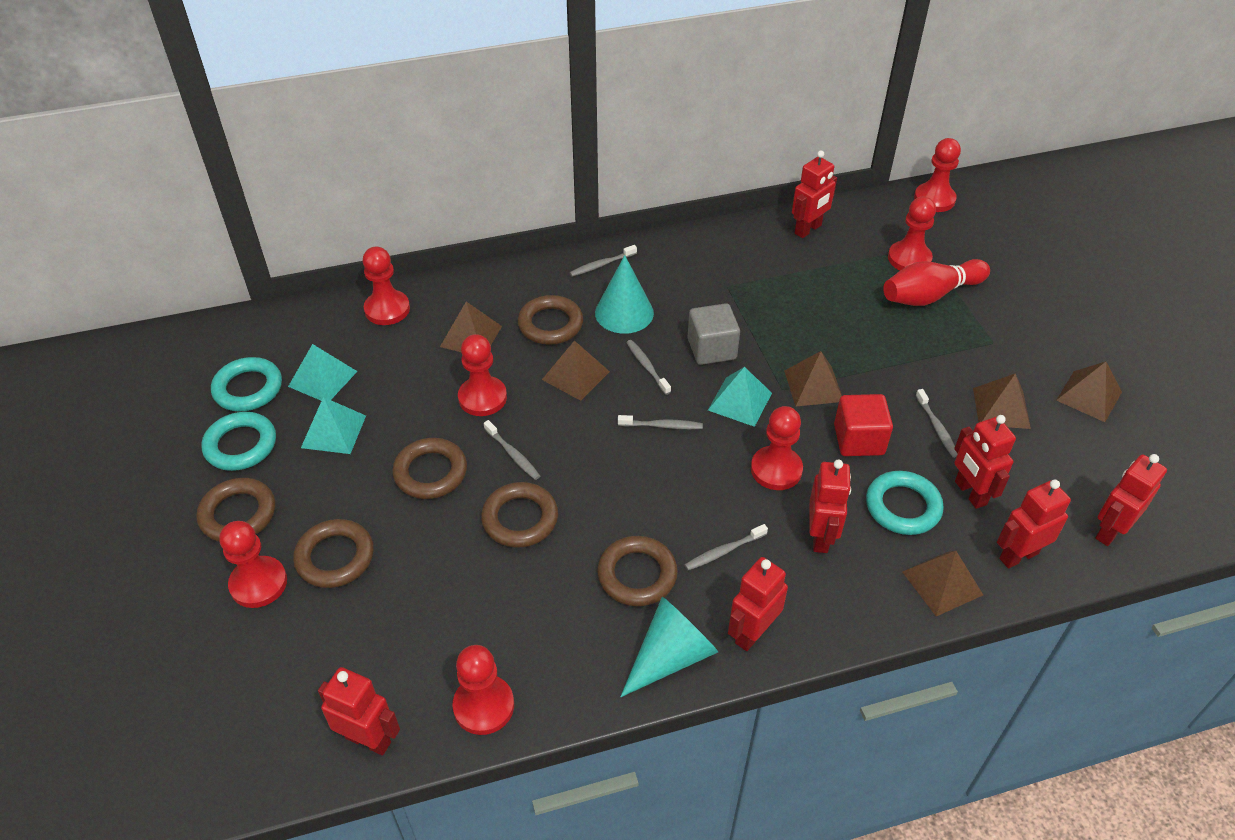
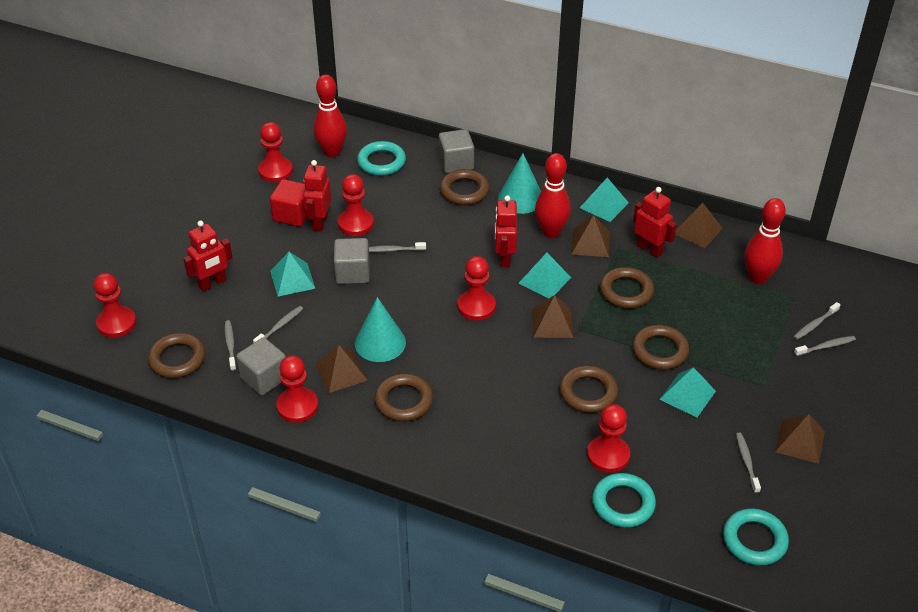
brown pyramid: [440,302,502,352] [542,341,610,401] [784,351,842,406] [903,551,983,616] [973,373,1031,429] [1056,361,1122,422] = 6 -> [316,345,368,393] [532,295,573,338] [571,215,610,257] [675,203,723,248] [775,414,825,464] = 5
grey cube: [687,303,740,365] = 1 -> [236,337,286,395] [334,238,370,284] [439,129,474,173] = 3
red bowling pin: [883,259,990,306] = 1 -> [314,75,347,157] [535,153,571,238] [745,198,786,284] = 3
red pawn: [219,521,287,608] [362,247,410,325] [452,645,514,735] [458,334,507,416] [751,406,803,490] [888,197,936,270] [914,138,961,212] = 7 -> [94,273,136,338] [258,122,293,182] [277,355,318,423] [338,174,374,236] [458,256,496,321] [587,404,630,473] = 6
red robot: [318,667,400,755] [728,557,788,651] [792,150,837,238] [809,459,851,553] [954,415,1016,509] [997,480,1071,569] [1095,454,1167,546] = 7 -> [183,220,233,291] [303,160,332,231] [495,196,517,267] [633,187,677,258] = 4
turquoise pyramid: [288,344,358,401] [301,397,366,454] [708,367,772,427] = 3 -> [270,252,316,296] [519,253,571,298] [580,178,629,222] [660,367,716,418] = 4

